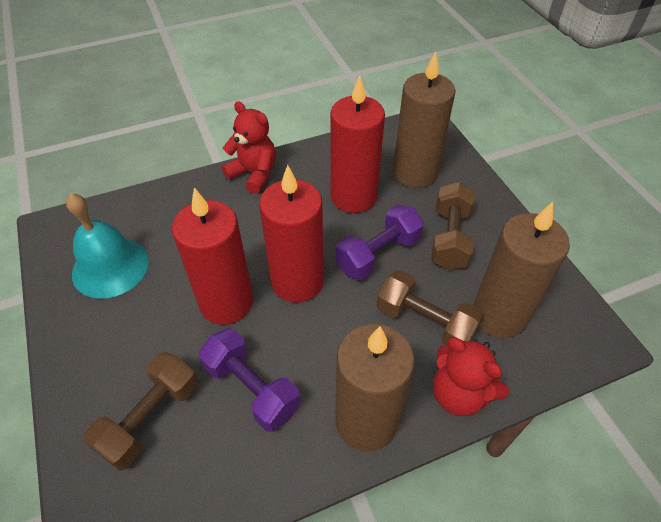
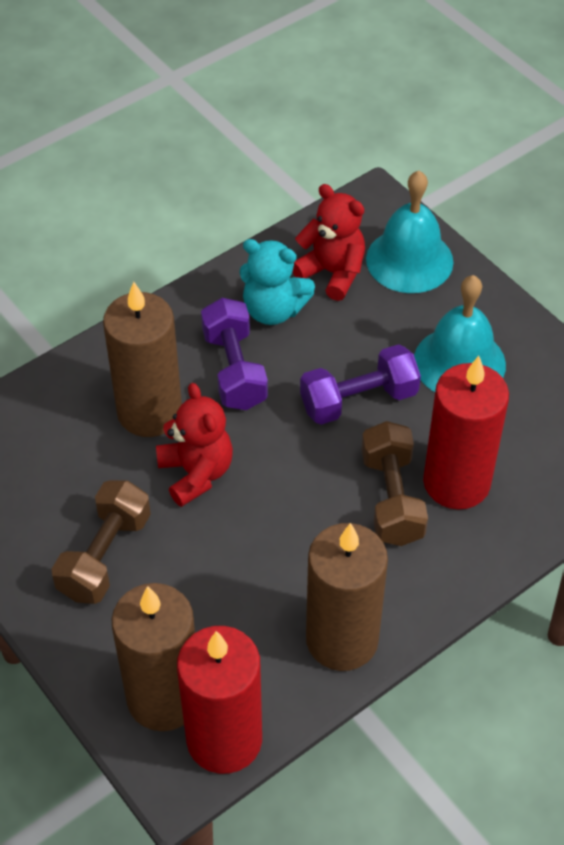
brown dumbbell: [83,352,198,471] [376,270,483,345] [431,182,475,270] = 3 -> [52,480,151,604] [361,421,428,546] = 2
red candle: [172,188,253,325] [259,165,324,303] [331,75,385,213] = 3 -> [177,626,262,774] [423,356,509,510] = 2
turquoise bell: [66,193,149,299] = 1 -> [366,171,453,293] [414,275,506,392] = 2
turquoise teddy bear: none = 0 -> [240,239,315,325] = 1

